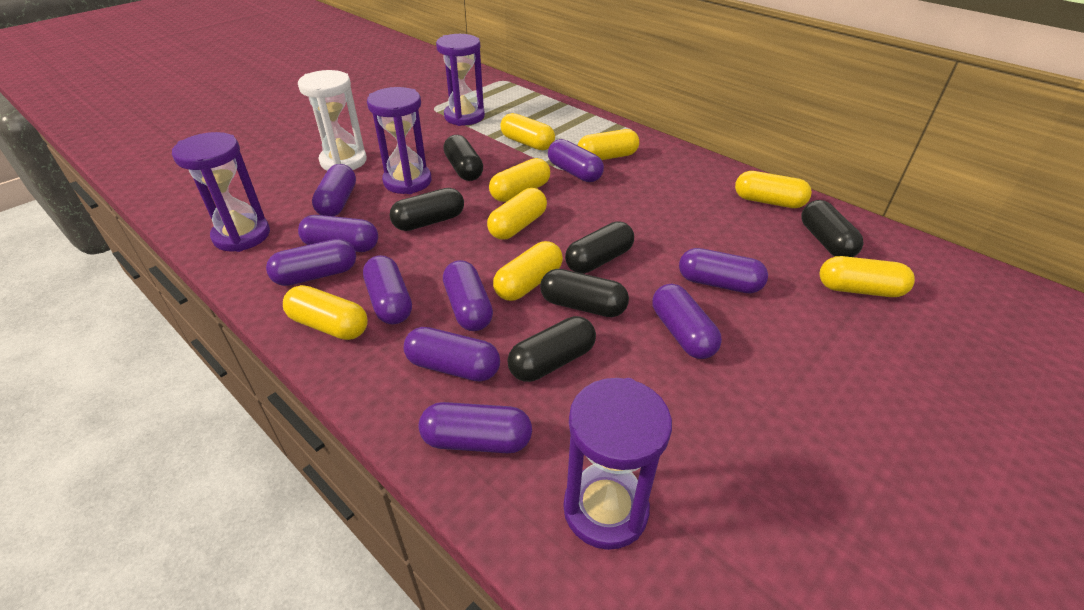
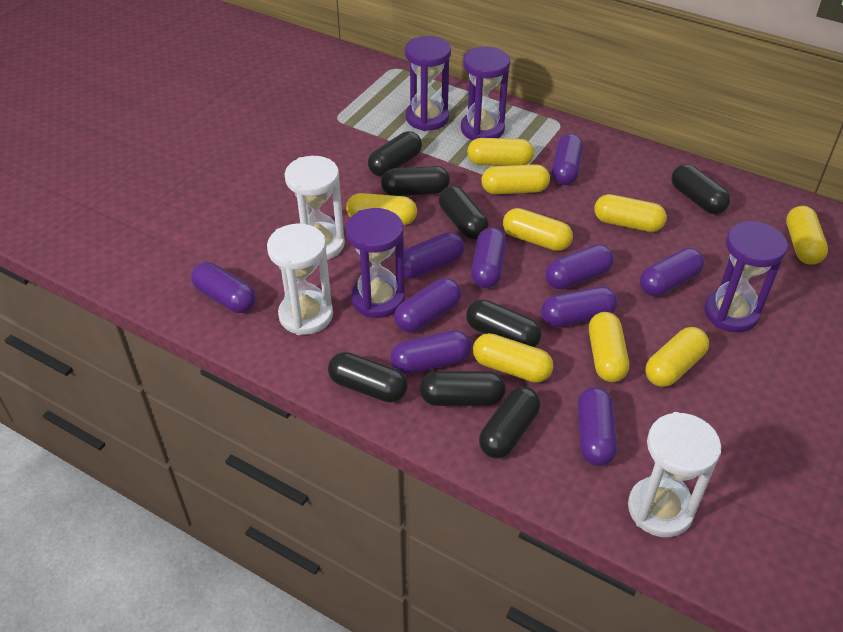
black capsule: [390,188,464,231] [443,135,483,181] [507,316,596,382] [540,269,629,317] [565,221,634,274] [801,200,864,257] = 6 -> [328,352,408,403] [368,131,422,176] [381,166,450,196] [419,371,506,406] [439,186,489,240] [466,299,542,347] [479,386,540,458] [671,164,731,214] = 8
white hourglass: [298,70,367,171] = 1 -> [267,223,333,335] [285,156,345,260] [628,412,721,537] = 3
yellow capsule: [283,285,368,340] [487,188,547,240] [489,158,550,202] [493,241,563,301] [500,113,555,150] [578,129,639,160] [735,171,812,208] [820,256,915,297] = 8 -> [346,193,417,225] [467,138,534,166] [473,333,553,383] [481,164,550,194] [503,208,573,251] [589,312,629,382] [594,194,667,232] [645,327,709,387] [786,206,828,265] = 9

